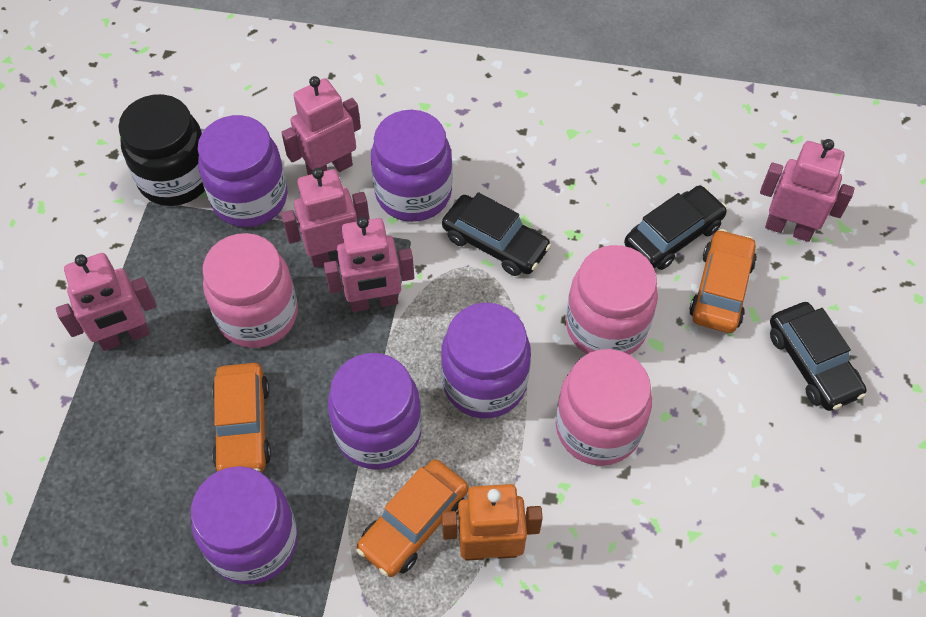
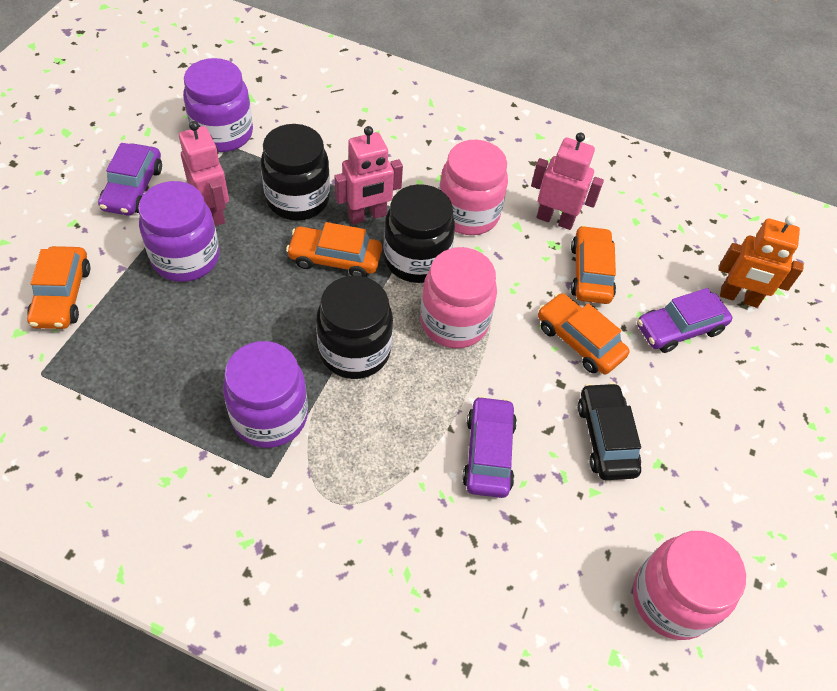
black car: [442,192,551,276] [624,186,727,270] [770,302,867,411] = 3 -> [578,382,641,480] = 1
black jar: [118,94,205,206] = 1 -> [261,124,330,221] [316,276,393,379] [383,184,455,283] = 3
orange car: [212,363,271,472] [356,459,468,577] [689,229,757,333] = 3 -> [27,246,90,329] [286,222,382,277] [538,293,630,374] [571,225,616,304] = 4
pink robot: [56,253,157,351] [281,76,361,175] [281,168,369,268] [324,217,414,312] [760,139,855,242] = 5 -> [179,121,229,226] [335,126,403,225] [531,133,604,230] = 3
purple car: none = 0 -> [98,143,162,216] [462,396,517,498] [637,288,732,353] = 3
purple jar: [191,466,298,585] [198,115,288,227] [328,353,422,470] [371,110,452,222] [441,303,531,418] = 5 -> [138,181,219,282] [183,58,253,152] [223,341,308,448] = 3

